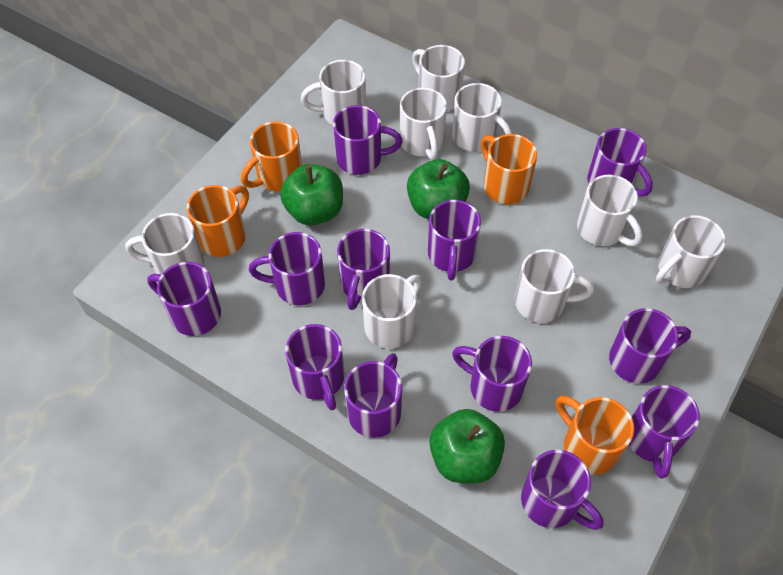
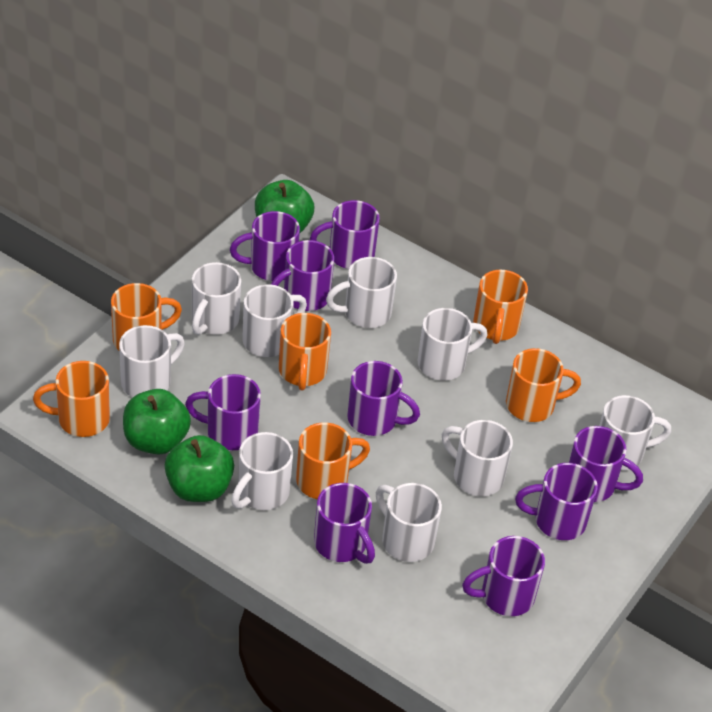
orange mug: [187,185,249,257] [241,121,302,191] [481,134,537,204] [556,396,634,475] = 4 -> [33,361,110,437] [111,283,182,350] [279,313,331,391] [296,422,370,499] [473,270,528,344] [506,348,581,422] = 6
purple mug: [147,262,221,336] [249,232,325,305] [285,324,344,410] [333,105,403,175] [337,229,390,310] [344,353,402,438] [428,200,481,280] [452,336,532,412] [521,450,603,530] [587,128,653,197] [609,308,691,384] [629,385,700,479] = 12 -> [185,374,261,450] [230,211,300,281] [271,240,334,311] [310,200,380,269] [314,483,375,564] [347,361,420,436] [462,536,545,616] [515,463,598,540] [569,426,643,502] = 9

